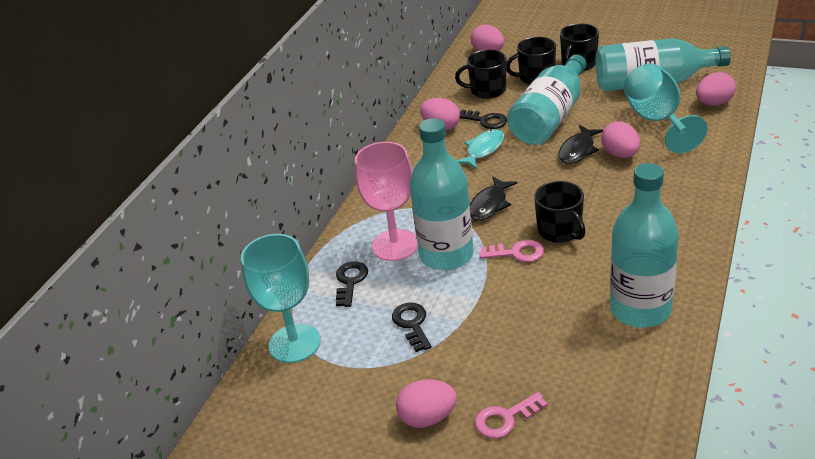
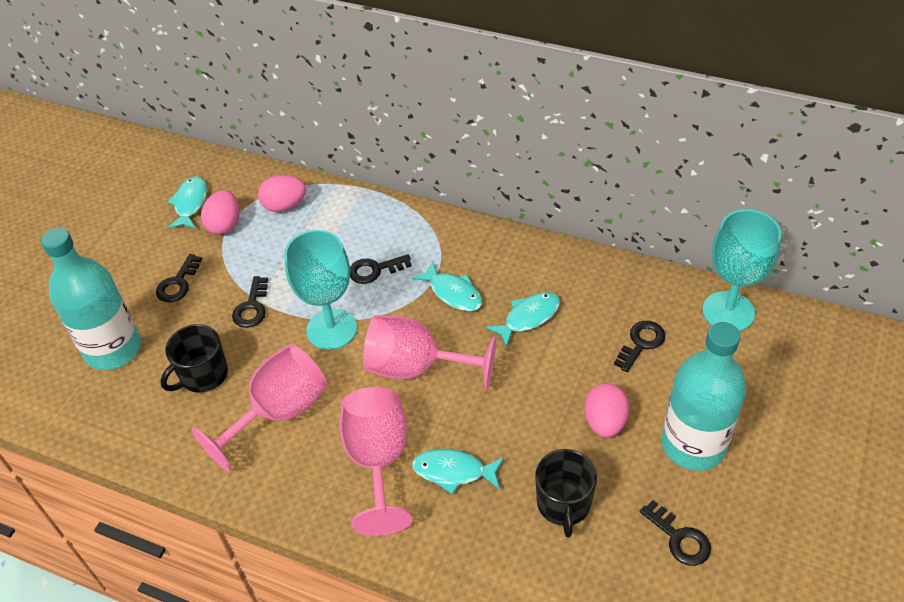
black fish: [470,177,518,221] [558,125,603,164] = 2 -> none = 0
black key: [336,261,368,307] [392,303,431,352] [460,110,507,129] = 3 -> [156,254,202,302] [232,276,268,328] [350,254,412,284] [614,321,665,372] [640,500,711,566] = 5
black mug: [455,50,506,99] [506,37,556,84] [534,181,586,243] [560,24,599,71] = 4 -> [161,324,228,393] [535,449,597,538] = 2
pink egg: [396,379,457,428] [420,98,460,131] [471,25,504,51] [601,121,640,158] [696,72,736,106] = 5 -> [201,190,239,235] [258,175,306,212] [585,383,629,437] = 3
pink goblet: [355,142,418,261] = 1 -> [191,344,328,472] [339,387,412,536] [363,315,496,390] = 3
pink key: [475,392,548,439] [479,240,544,262] = 2 -> none = 0
turquoise bottle: [409,118,474,270] [507,55,586,145] [595,38,731,91] [610,163,679,328] = 4 -> [41,228,141,370] [662,322,746,471] = 2
turquoise fish: [457,129,504,169] = 1 -> [167,176,207,229] [412,261,482,311] [412,449,504,494] [486,292,560,347] = 4

